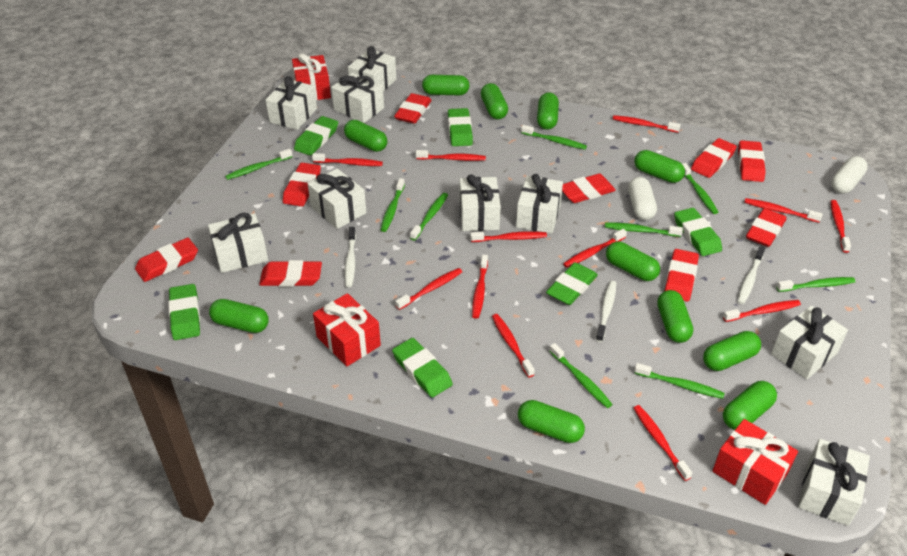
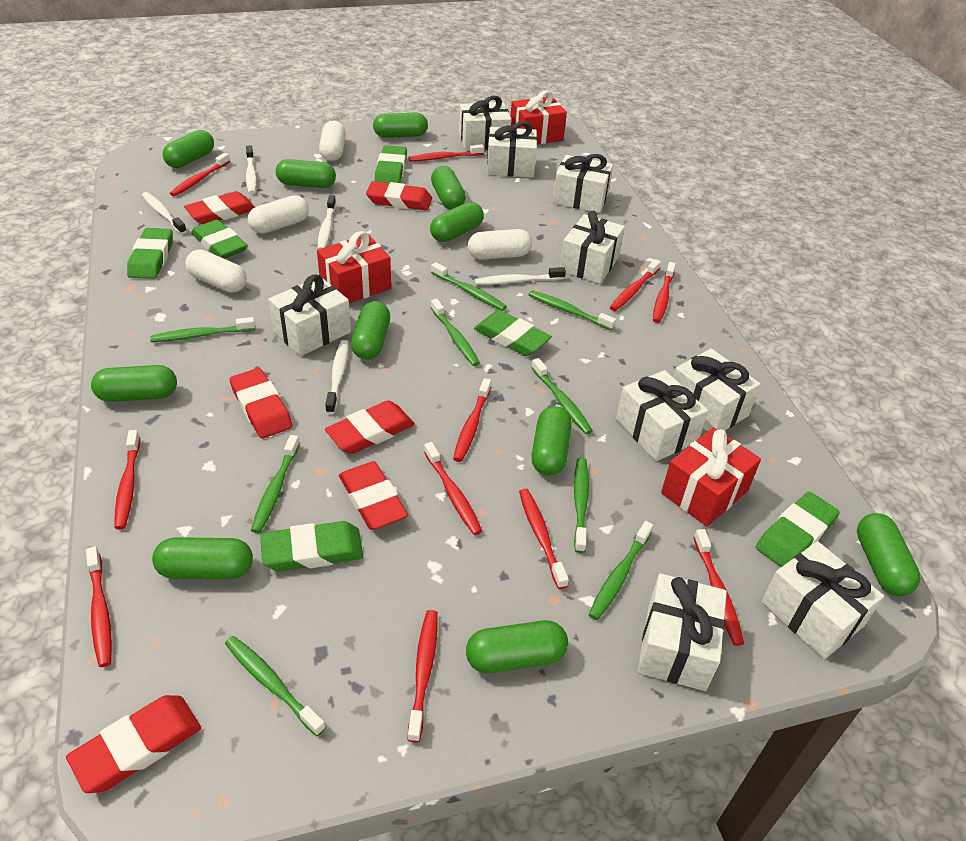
red eraser: [135,238,198,282] [259,260,322,287] [283,163,321,206] [394,93,432,124] [562,173,616,203] [664,249,699,302] [691,138,737,178] [738,140,766,182] [746,208,786,247] = 9 -> [66,695,201,793] [184,191,255,224] [230,368,293,439] [325,400,415,454] [339,461,408,530] [366,181,432,211] = 6
red toothbrush: [312,153,383,166] [395,268,462,310] [416,150,486,161] [470,231,547,242] [472,255,488,319] [492,314,535,378] [563,229,627,268] [613,115,681,133] [634,405,692,481] [723,300,801,322] [744,198,823,223] [831,200,851,253] = 12 -> [86,546,112,667] [114,430,140,529] [170,153,230,196] [407,610,438,743] [408,144,484,161] [424,442,482,535] [453,378,491,462] [519,489,569,589] [610,259,661,311] [653,262,676,323] [693,529,744,646] = 11
white capsule: [628,177,657,220] [831,156,868,194] = 2 -> [185,250,247,293] [248,195,309,234] [319,120,346,161] [468,229,532,260] = 4
white toothbrush: [345,227,356,287] [596,281,616,342] [738,246,765,304] = 3 -> [142,192,187,234] [246,145,257,194] [317,195,336,249] [325,340,349,414] [475,267,566,285] = 5

